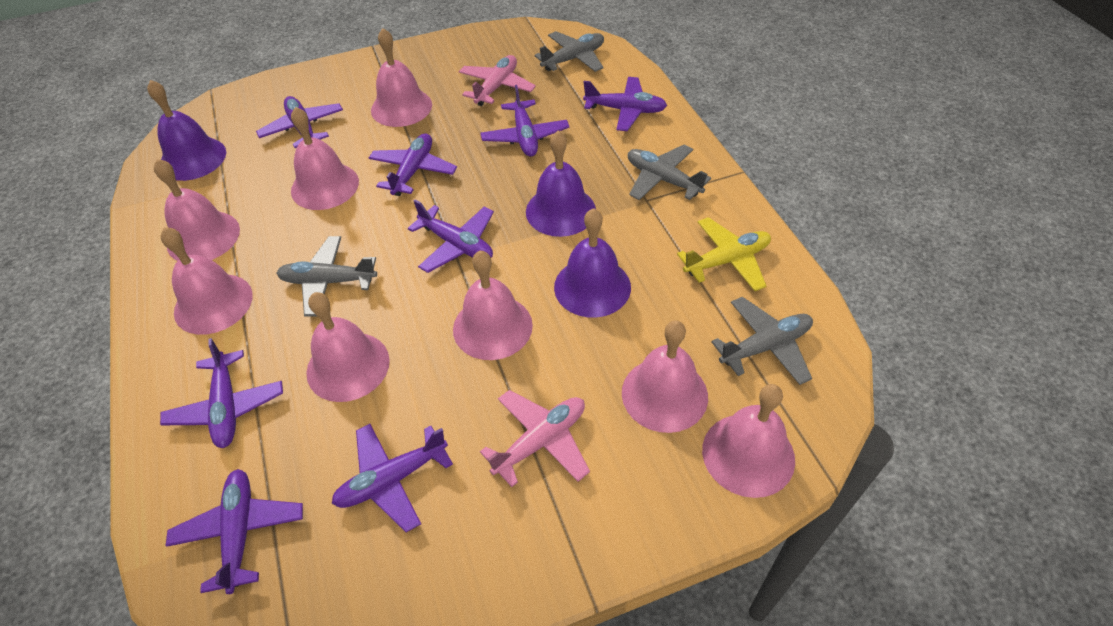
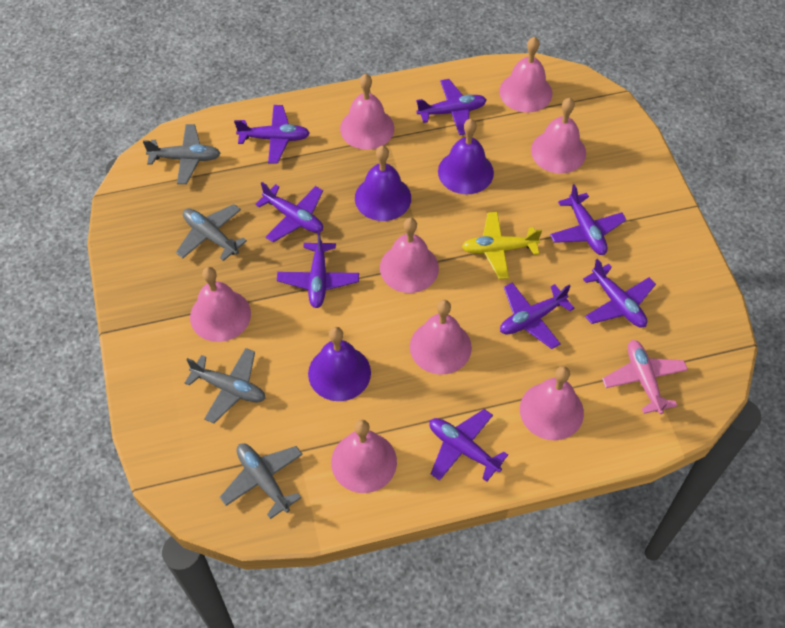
pink plane: [459,55,536,106] [480,390,590,487] = 2 -> [602,340,688,414] = 1

